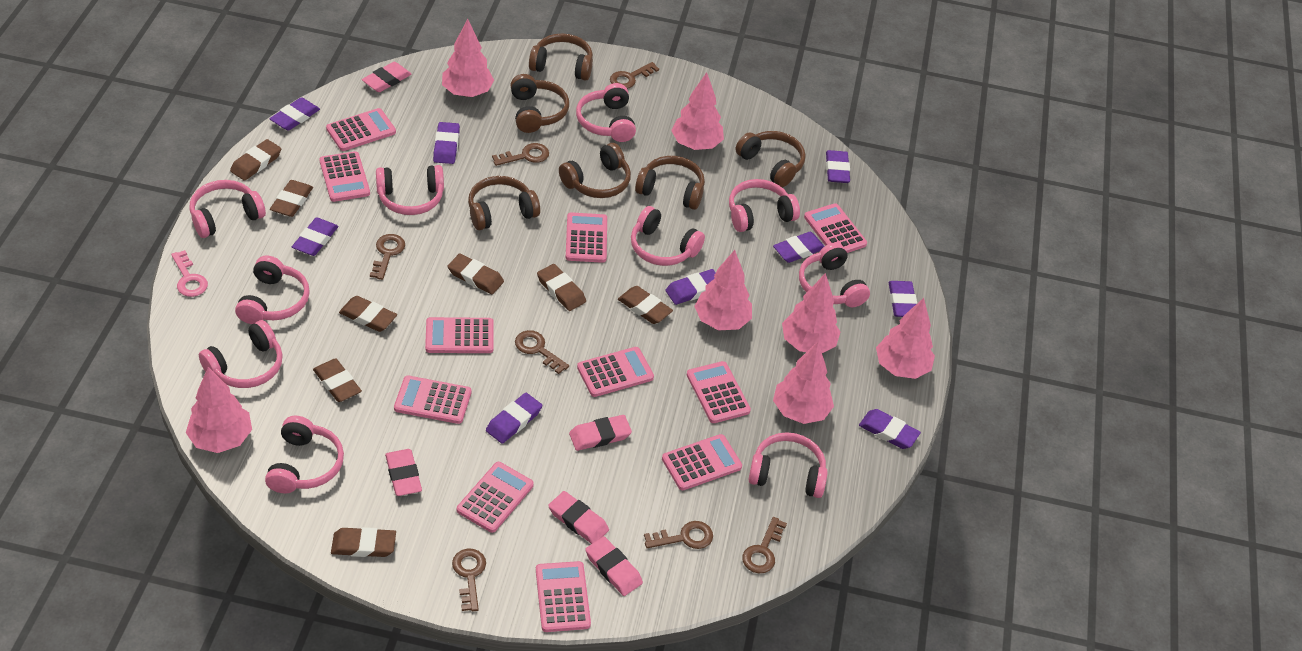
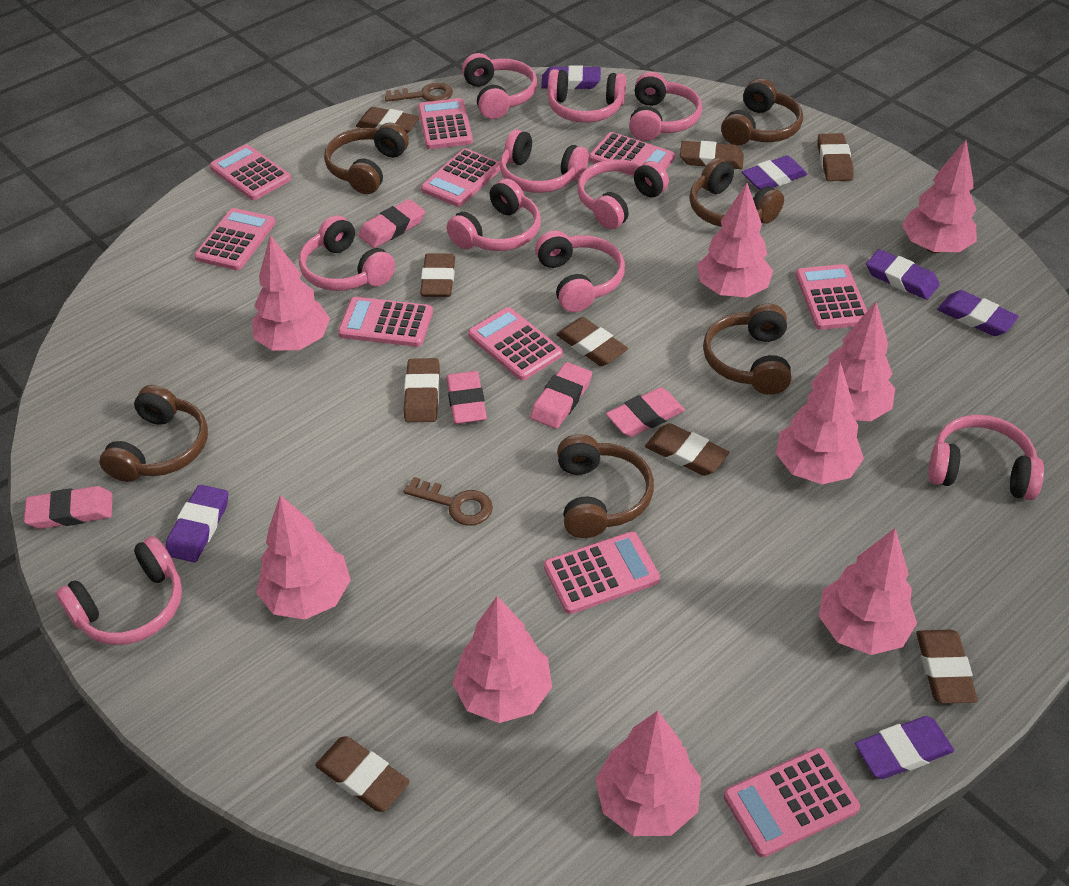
brown eraser: [230,139,281,181] [270,180,313,217] [313,358,362,402] [331,527,396,557] [339,296,397,332] [447,253,504,294] [537,264,586,311] [618,286,673,324] = 8 -> [315,736,410,812] [356,107,420,134] [404,358,440,422] [420,254,455,297] [556,317,628,366] [645,423,729,476] [680,141,744,169] [818,133,854,181] [916,630,978,703] = 9
brown key: [370,234,405,280] [452,548,486,611] [492,143,549,166] [515,330,569,374] [610,62,659,89] [644,521,713,549] [742,517,787,573] = 7 -> [385,82,453,102] [404,477,493,526] = 2
pink calculator: [319,151,370,202] [326,108,396,151] [394,375,471,424] [425,317,494,353] [457,462,534,533] [536,561,591,632] [566,212,607,263] [577,347,654,397] [662,434,742,490] [687,361,751,423] [804,203,867,253] = 11 -> [194,208,275,270] [210,144,291,200] [338,297,433,347] [418,98,473,149] [421,148,500,207] [468,307,563,380] [544,531,660,614] [589,132,675,176] [724,748,860,857] [796,264,867,330] = 10
pink key: [171,250,208,297] = 1 -> none = 0
pink tree: [186,367,252,453] [442,19,494,97] [671,72,724,150] [694,250,752,330] [773,342,834,424] [782,273,840,353] [876,298,935,379] = 7 -> [252,235,330,351] [256,495,351,620] [452,596,552,723] [595,711,701,836] [697,183,773,297] [776,361,864,484] [811,301,895,421] [819,528,917,655] [902,140,977,253] = 9
purple eraser: [269,97,320,131] [292,217,338,256] [433,122,460,164] [486,393,542,444] [665,269,716,305] [773,232,825,263] [826,150,850,183] [859,409,921,449] [889,281,917,317] = 9 -> [166,485,228,562] [541,65,601,90] [742,155,807,190] [855,716,954,779] [866,249,940,300] [937,290,1019,336] = 6

